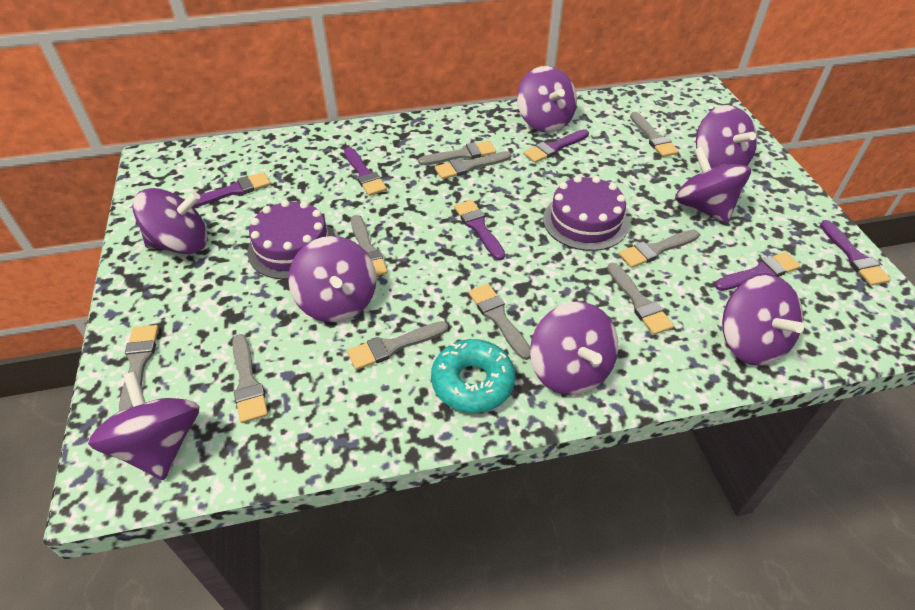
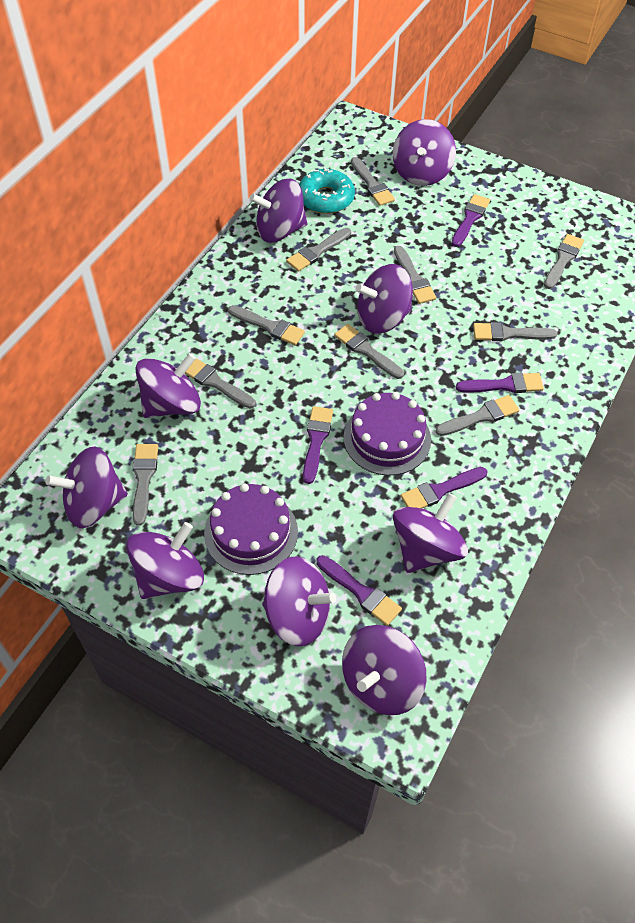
purple brush: [192,172,271,208] [344,147,387,196] [454,200,505,260] [523,129,589,163] [715,252,801,291] [820,220,891,286] = 6 -> [303,406,333,484] [316,555,402,626] [401,467,488,509] [451,194,490,247] [456,373,544,393] = 5
purple spinning top: [88,371,199,480] [133,188,208,254] [288,236,376,323] [517,66,577,133] [530,302,619,395] [675,146,751,224] [696,105,757,169] [722,275,804,366] = 8 -> [46,447,128,528] [126,522,204,599] [135,353,201,418] [250,179,307,243] [262,557,336,646] [342,625,426,715] [355,264,413,334] [393,119,456,186] [393,493,468,573] = 9

